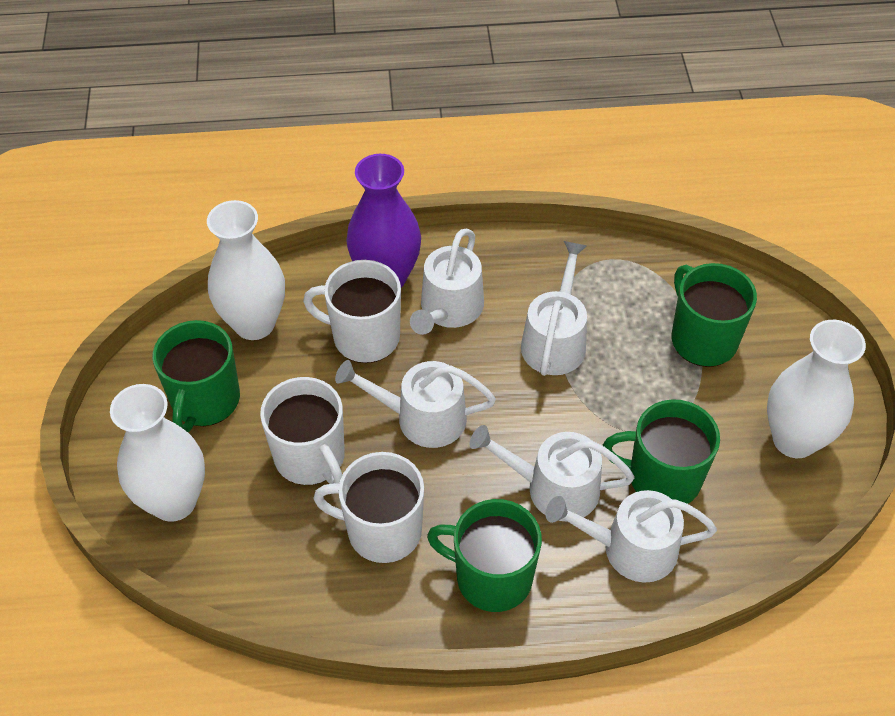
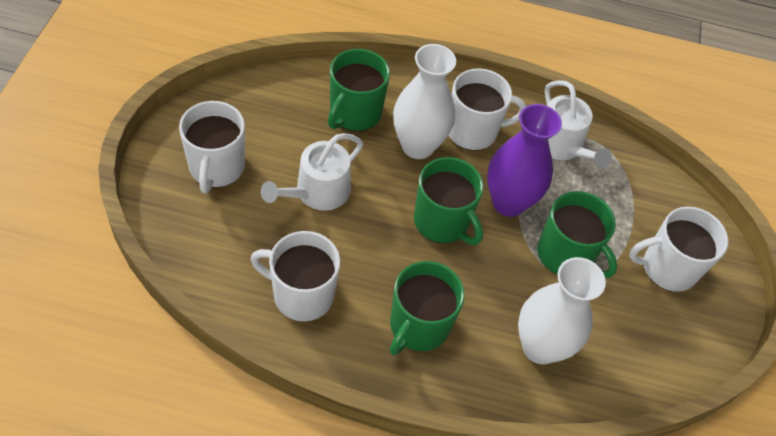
white mug: [260,377,345,485] [303,260,401,363] [313,452,424,563] = 3 -> [179,101,245,193] [251,231,340,321] [449,68,526,151] [629,206,728,292] = 4
white vase: [110,384,205,522] [207,200,285,340] [767,320,866,458] = 3 -> [393,44,456,159] [518,257,606,364] = 2
white watering can: [335,360,496,448] [410,229,484,335] [469,425,635,521] [521,241,587,376] [546,490,717,582] = 5 -> [261,133,363,211] [545,80,612,168] = 2

